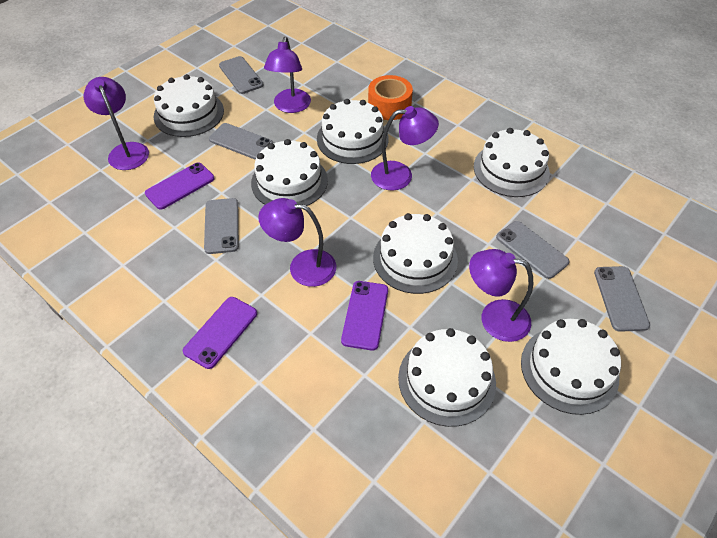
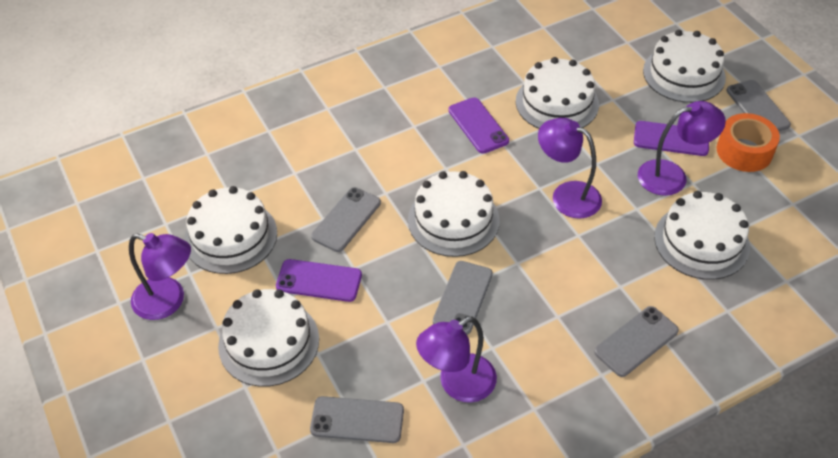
purple lamp: [84,77,149,170] [258,198,337,287] [264,37,311,113] [371,106,439,191] [469,249,533,342] = 5 -> [129,233,191,320] [416,317,497,403] [538,118,602,219] [638,101,726,196] = 4
white cake: [153,74,224,137] [251,139,328,206] [317,99,389,164] [373,213,458,294] [398,328,496,427] [474,128,550,197] [521,319,621,415] = 7 -> [184,186,277,274] [218,289,319,387] [408,171,500,257] [516,57,599,129] [643,30,726,103] [654,191,750,280] = 6

